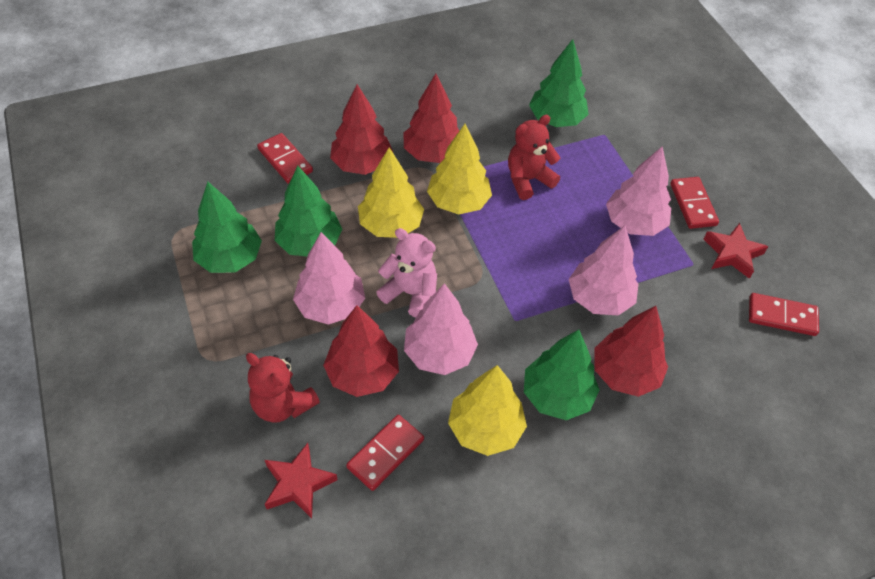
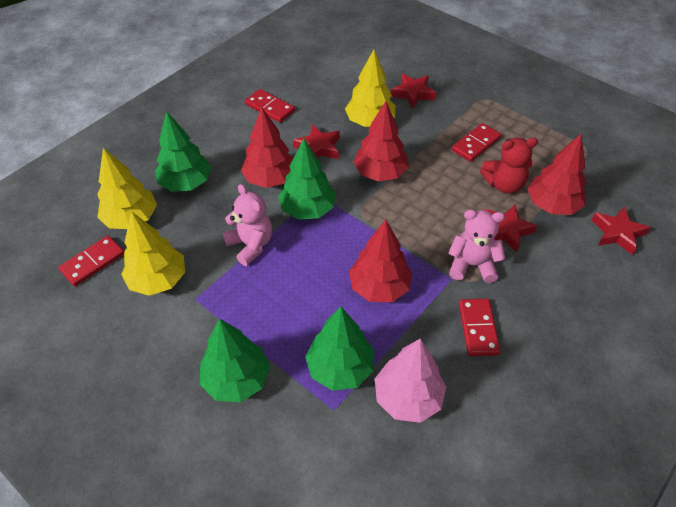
pink teddy bear: [376,228,437,317] = 1 -> [223,184,272,266] [448,209,505,283] = 2
pink tree: [293,232,365,325] [404,283,478,375] [569,226,638,315] [606,146,671,236] = 4 -> [375,339,446,423] = 1
red star: [265,443,337,519] [704,223,769,279] = 2 -> [293,124,340,159] [391,73,436,108] [485,204,537,252] [592,206,651,255] = 4
red teddy bear: [246,353,320,423] [508,115,560,200] = 2 -> [480,137,538,194] = 1

